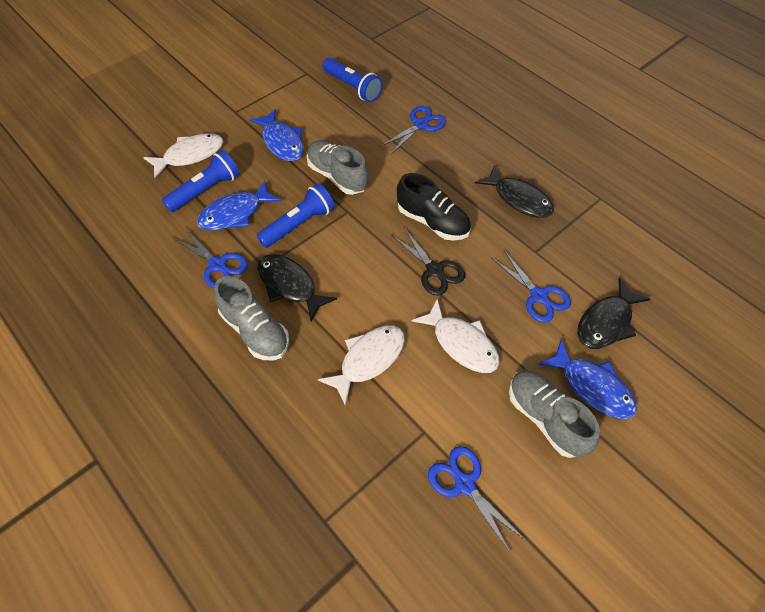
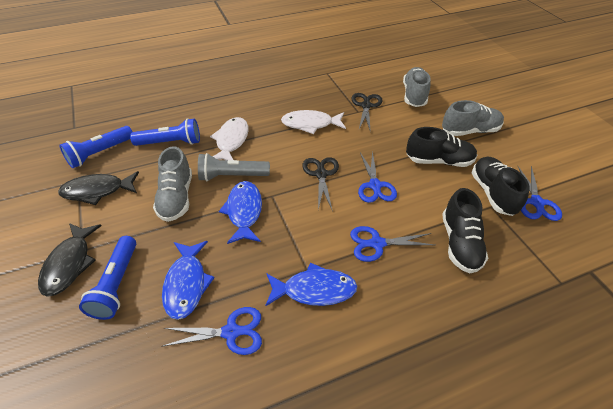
black fish: [257,254,337,321] [475,165,554,218] [577,278,651,349] = 3 -> [38,223,101,297] [58,171,139,205] = 2
black scissors: [391,227,465,296] = 1 -> [302,157,339,210] [351,93,383,132] = 2
black shoe: [397,173,471,241] = 1 -> [406,127,477,167] [442,188,488,273] [471,157,530,216] = 3
grey flashlight: none = 0 -> [198,153,270,181] = 1
white fish: [143,133,223,178] [318,325,405,406] [412,299,500,373] = 3 -> [210,117,249,160] [281,110,346,134] = 2

